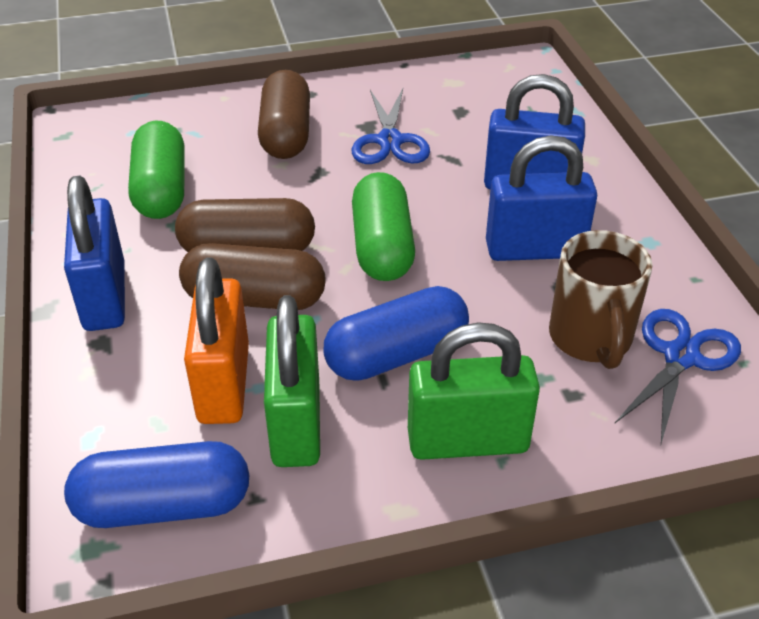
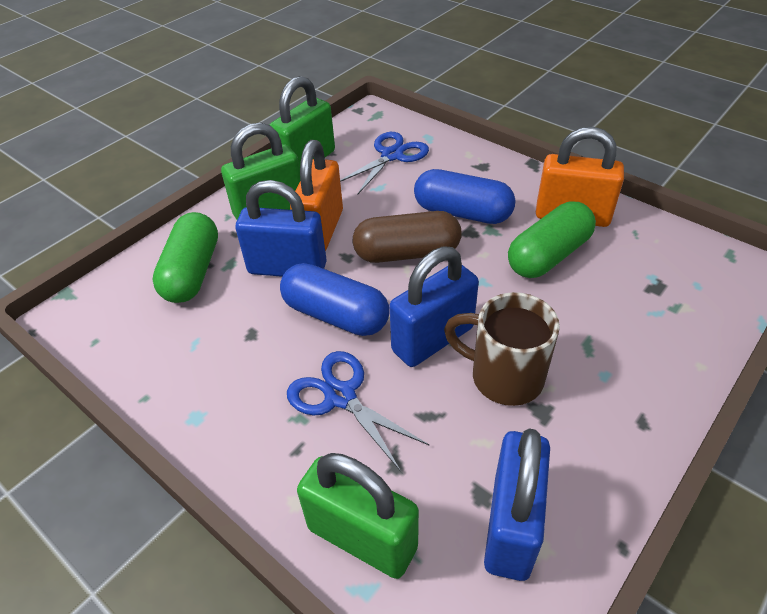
brown capsule: [175,198,315,252] [179,243,325,310] [258,70,310,159] = 3 -> [353,211,462,263] = 1
green padlock: [264,295,320,467] [408,322,540,460] = 2 -> [221,122,300,219] [269,76,335,168] [297,453,419,579] = 3
orange padlock: [184,257,249,424] = 1 -> [290,140,343,251] [536,127,624,227] = 2

